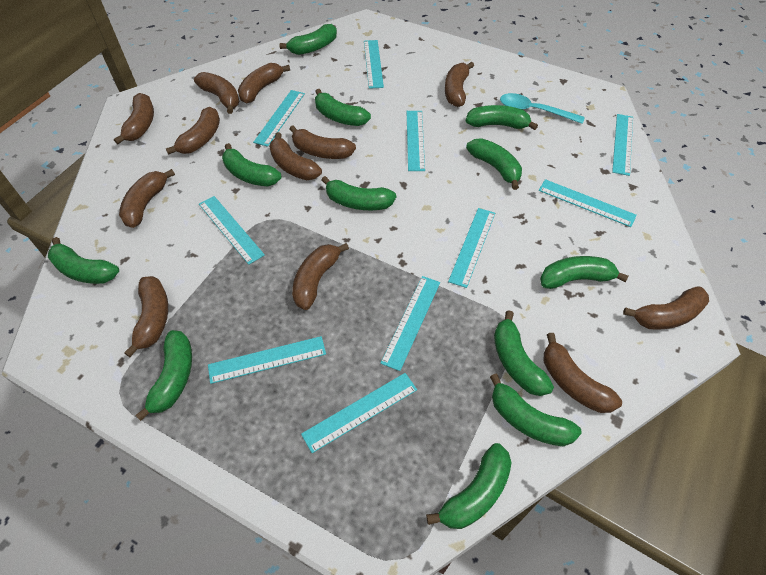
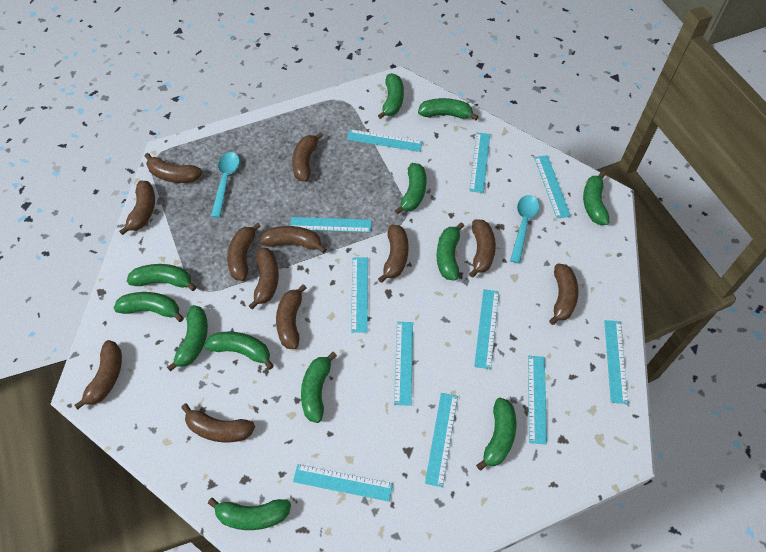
turquoise ruler: [199,196,265,265] [208,336,326,384] [253,90,305,147] [301,373,417,453] [364,40,384,89] [380,276,440,371] [406,111,425,171] [448,208,495,288] [539,179,637,227] [612,114,633,176] = 10 -> [290,217,371,232] [293,464,393,502] [347,129,423,152] [351,258,368,333] [394,322,413,406] [425,393,458,487] [469,132,490,193] [474,289,499,369] [528,356,547,445] [534,155,571,219] [604,320,628,404] = 11
turquoise spoon: [500,93,585,124] = 1 -> [211,152,240,218] [510,195,539,264] = 2

